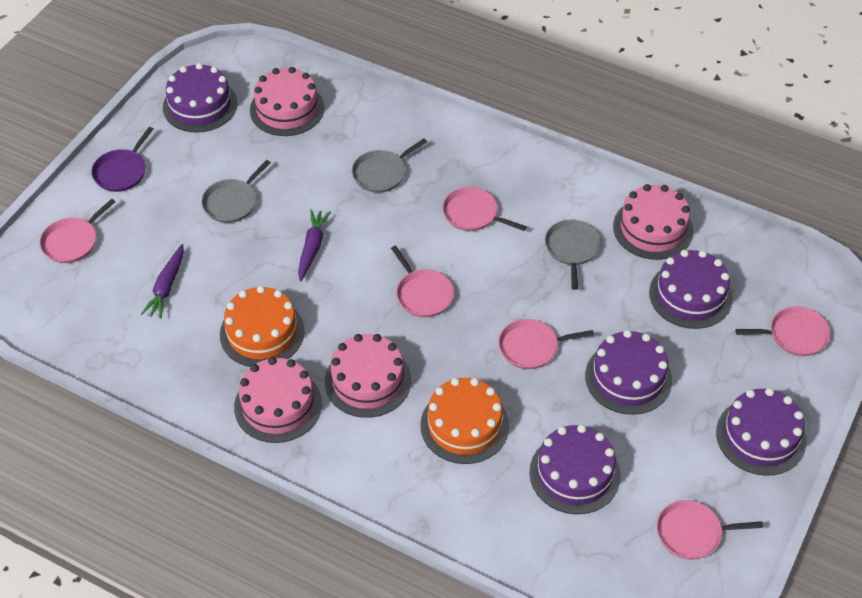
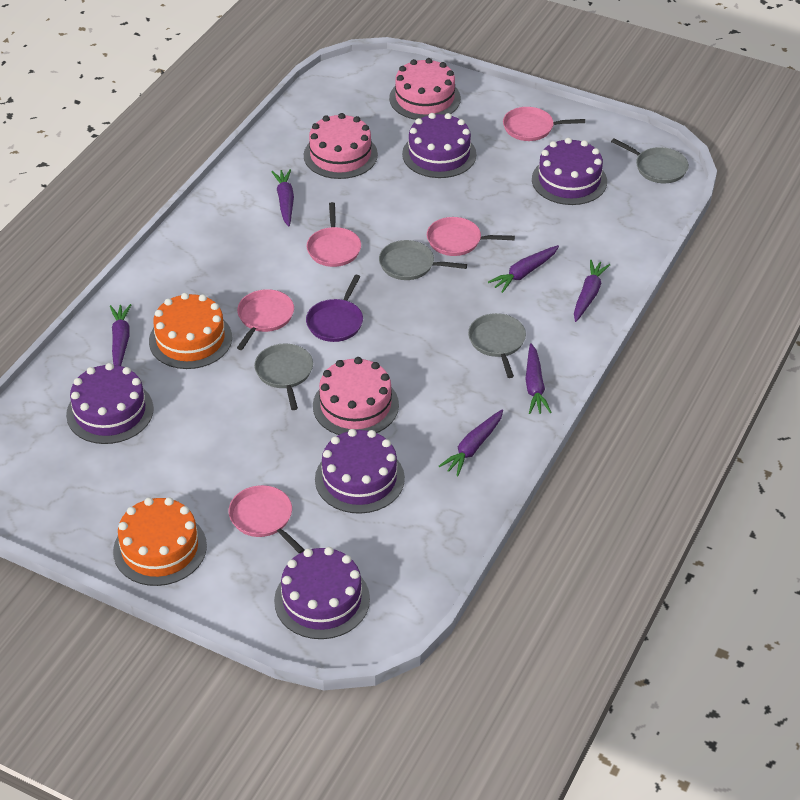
grey pan: [201,160,271,223] [352,138,427,193] [545,220,601,290] = 3 -> [254,343,313,410] [379,240,467,280] [468,313,526,378] [611,138,689,183] = 4
pink cake: [234,357,322,443] [250,67,324,136] [325,334,411,418] [613,184,694,260] = 4 -> [304,113,378,179] [313,357,399,435] [389,58,461,120] = 3
pink pan: [39,199,115,263] [391,246,454,317] [442,187,526,231] [498,319,594,369] [657,500,763,560] [735,306,831,356] = 6 -> [229,485,304,554] [237,289,294,350] [307,202,361,267] [427,217,515,256] [503,107,585,141] = 5
purple carrot: [141,244,184,319] [298,209,331,281] = 2 -> [110,304,131,366] [271,169,294,227] [439,409,503,476] [488,245,559,293] [525,343,552,414] [574,260,610,322] = 6

